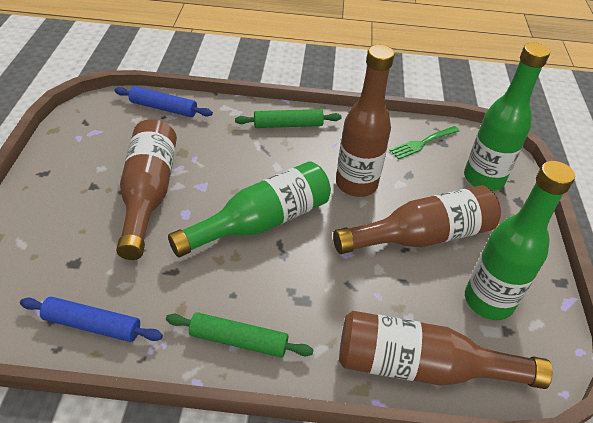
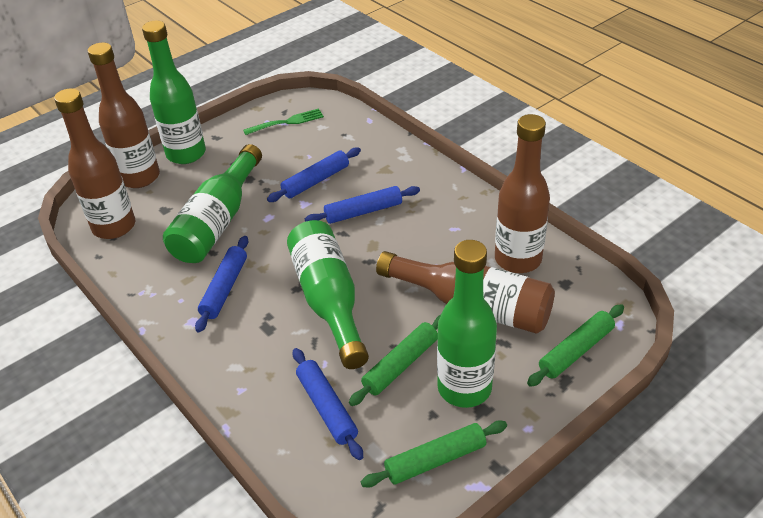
blue rolling pin: [20,297,163,342] [114,86,213,117] = 2 -> [195,236,248,333] [267,147,361,202] [293,348,363,460] [305,186,420,224] = 4
green bottle: [168,161,331,257] [464,43,550,191] [465,161,575,320] = 3 -> [142,20,206,164] [163,144,262,263] [287,220,369,369] [437,240,497,408] = 4
green rolling pin: [166,312,313,358] [235,109,342,128] = 2 -> [349,315,441,406] [361,420,507,488] [527,304,624,387] = 3

